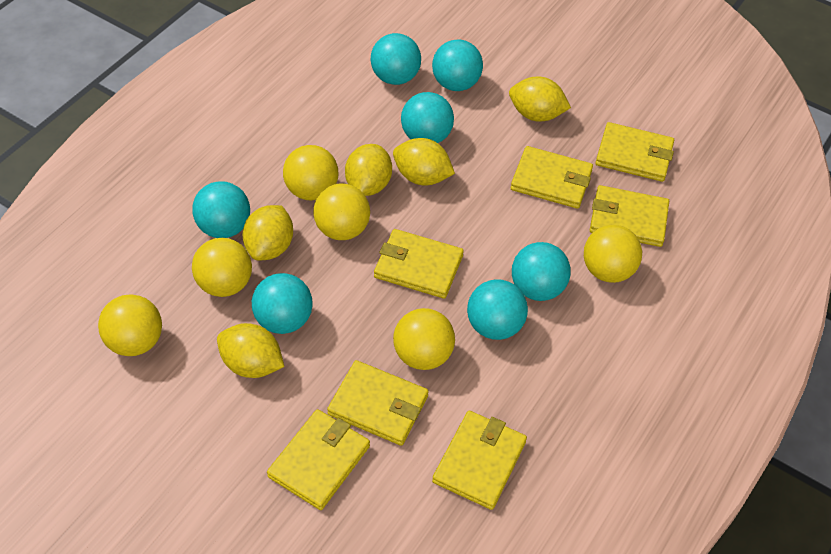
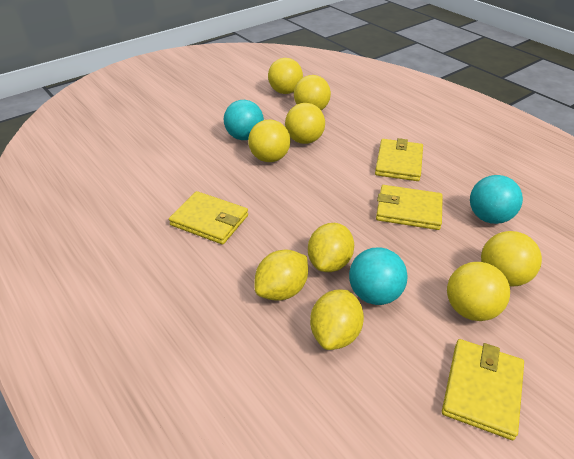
turquoise ball: [192,181,250,238] [252,273,313,334] [371,33,421,85] [401,92,454,143] [432,39,483,91] [467,279,528,340] [512,242,571,301] = 7 -> [224,100,264,140] [349,247,408,305] [470,175,523,224] = 3
yellow lemon: [217,323,284,378] [243,205,293,260] [345,144,392,196] [393,138,455,185] [509,76,571,122] = 5 -> [255,249,308,301] [308,223,354,272] [310,290,364,350] = 3
yellow wallet: [267,409,370,510] [327,360,429,446] [374,229,464,299] [432,411,527,510] [511,146,593,209] [590,185,669,247] [596,122,674,182] = 7 -> [169,191,248,245] [375,138,423,181] [376,185,443,230] [442,339,524,440] = 4

